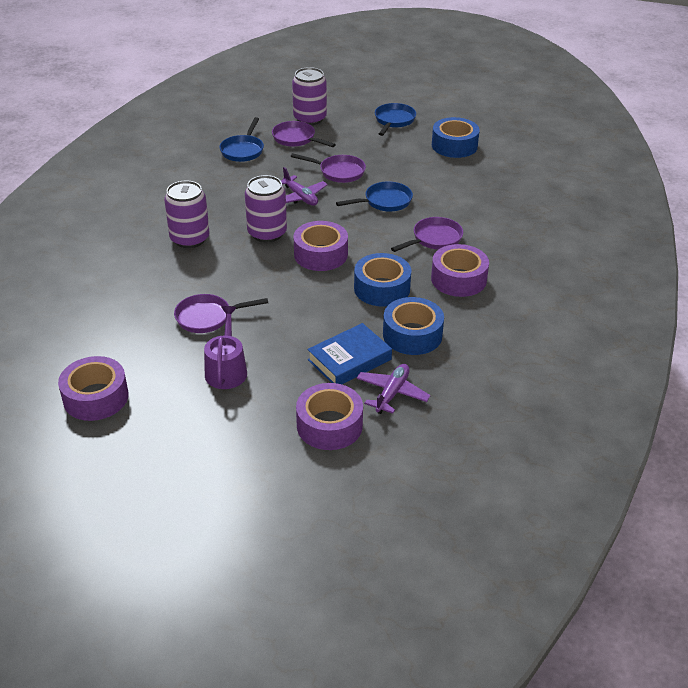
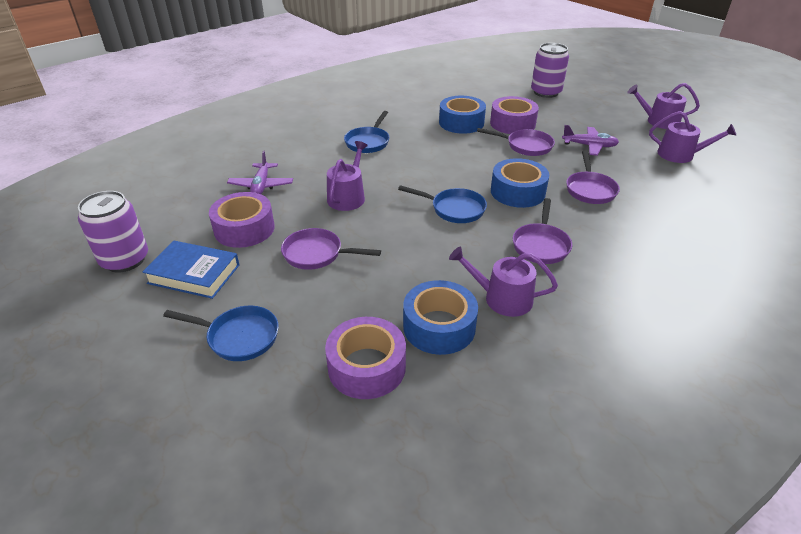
purple can: [164,181,210,248] [245,175,287,242] [292,67,327,125] = 3 -> [78,191,148,272] [531,43,569,98] = 2
purple tape: [58,356,129,421] [293,221,348,271] [296,383,363,450] [431,244,489,297] = 4 -> [209,192,275,248] [325,317,406,399] [490,96,539,134] = 3
purple watering can: [204,306,247,389] = 1 -> [327,141,368,211] [449,246,558,317] [627,83,700,129] [649,111,736,163] = 4

